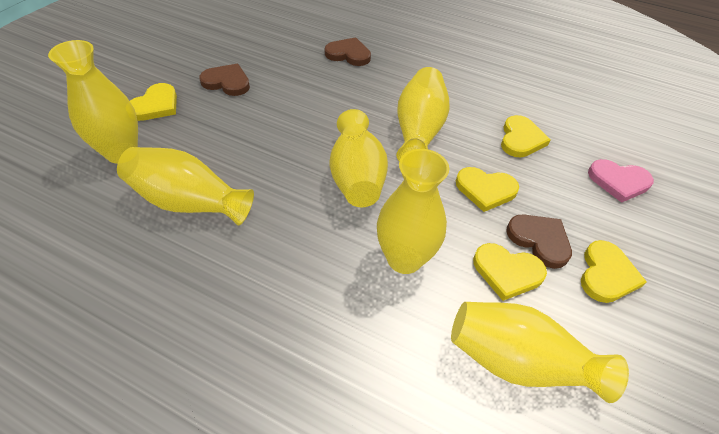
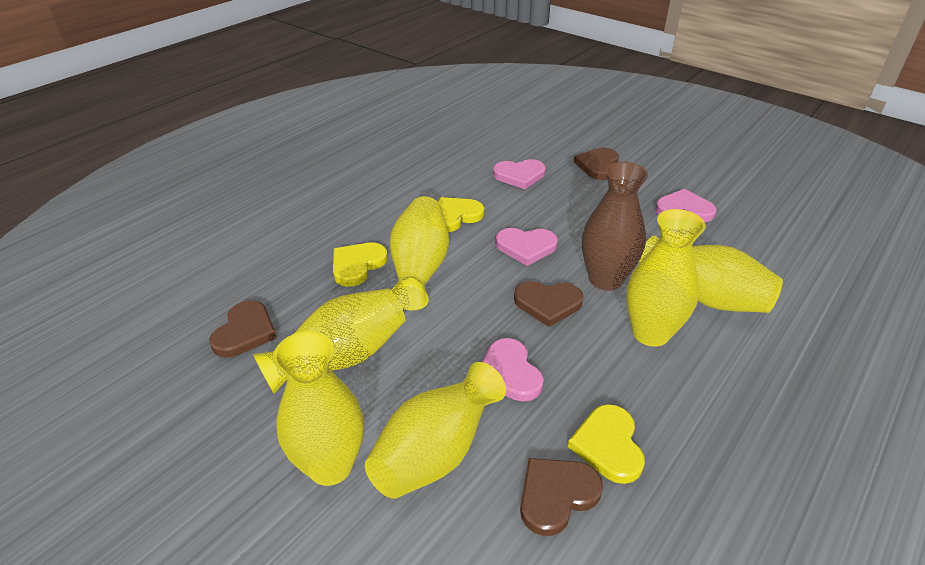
brown heart: [199,64,250,96] [325,37,371,66] [506,214,572,269] = 3 -> [209,300,277,357] [514,281,583,327] [520,458,603,536] [574,147,619,180] = 4
brown vase: none = 0 -> [582,162,648,291] = 1
pink heart: [588,159,654,203] = 1 -> [482,338,544,401] [493,159,546,189] [496,228,558,266] [655,189,716,222] = 4
yellow heart: [130,83,177,121] [456,167,519,212] [473,243,547,301] [501,115,550,157] [581,240,647,303] = 5 -> [333,243,388,286] [438,197,484,232] [568,404,645,484] = 3

